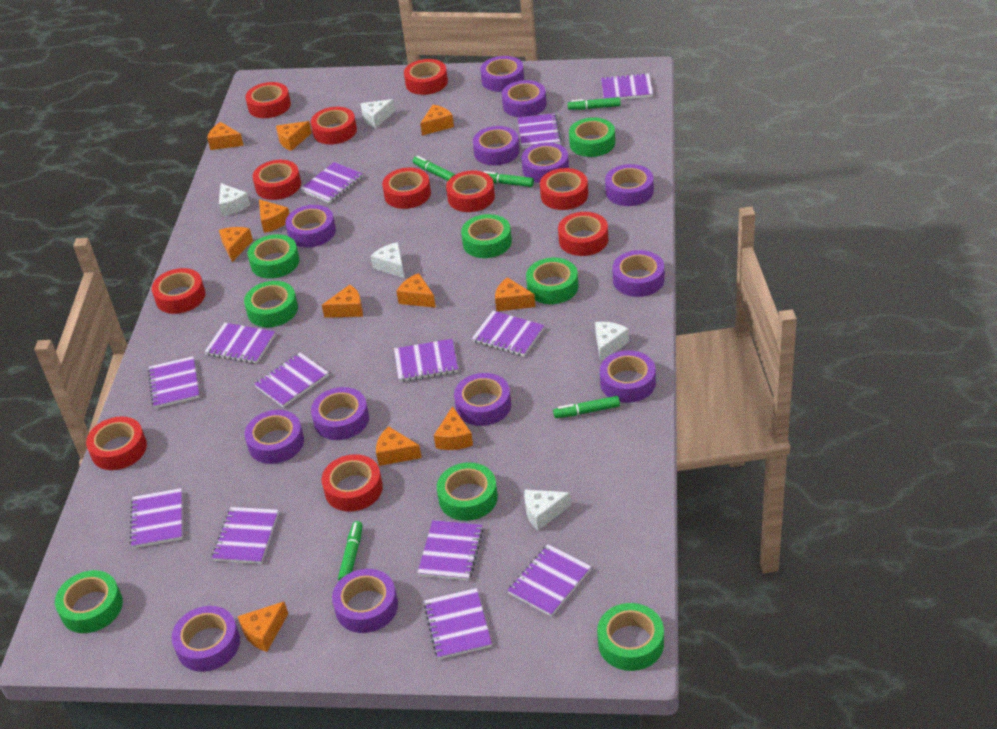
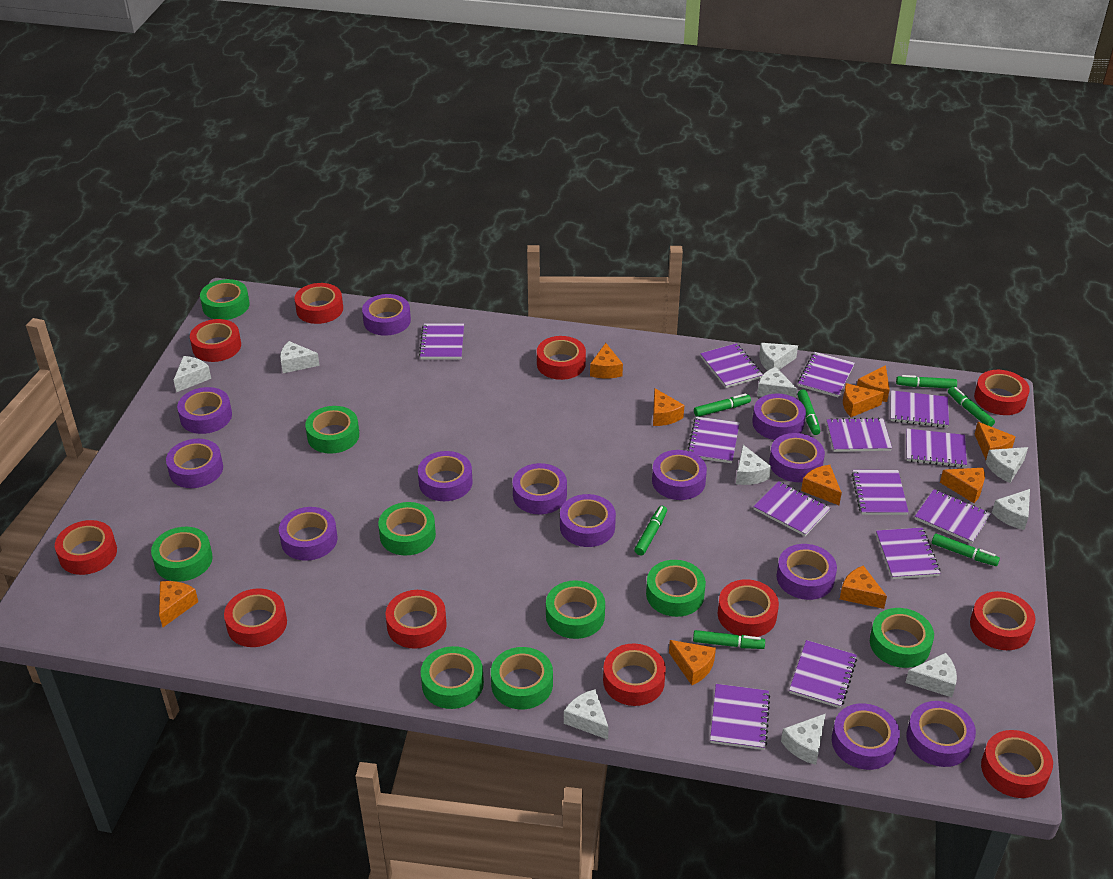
green marker: [338,521,363,581] [413,156,456,181] [483,171,534,187] [553,396,620,418] [568,97,621,110] = 5 -> [634,506,667,555] [693,630,765,649] [694,394,751,417] [797,390,820,435] [896,375,957,389] [932,534,1000,566] [948,387,995,427] = 7
green tape: [55,570,123,633] [244,281,298,327] [248,234,299,279] [437,463,498,521] [461,214,512,258] [526,258,578,304] [569,117,615,157] [597,603,664,671] = 8 -> [151,527,213,582] [200,279,250,320] [305,406,359,454] [378,502,436,555] [421,646,484,709] [491,647,553,709] [546,580,605,639] [646,560,706,617] [870,608,934,668] = 9
orange cheese: [207,122,244,150] [219,227,253,262] [238,601,288,652] [259,199,289,233] [276,121,312,151] [322,285,363,318] [376,426,422,466] [396,273,436,308] [420,105,454,136] [434,406,473,450] [495,277,536,312] = 11 -> [159,581,198,627] [590,343,623,378] [653,388,684,426] [669,640,716,685] [801,465,842,505] [840,565,887,609] [843,383,884,417] [857,365,890,402] [940,468,985,503] [974,422,1016,460] = 10
white cheese: [219,183,250,216] [360,99,395,128] [371,242,404,278] [524,489,571,530] [595,322,629,362] = 5 -> [174,356,211,392] [280,341,320,373] [564,689,609,740] [736,445,771,485] [757,367,797,398] [759,343,798,371] [781,713,826,765] [905,653,957,697] [985,447,1028,483] [992,489,1030,530] = 10

